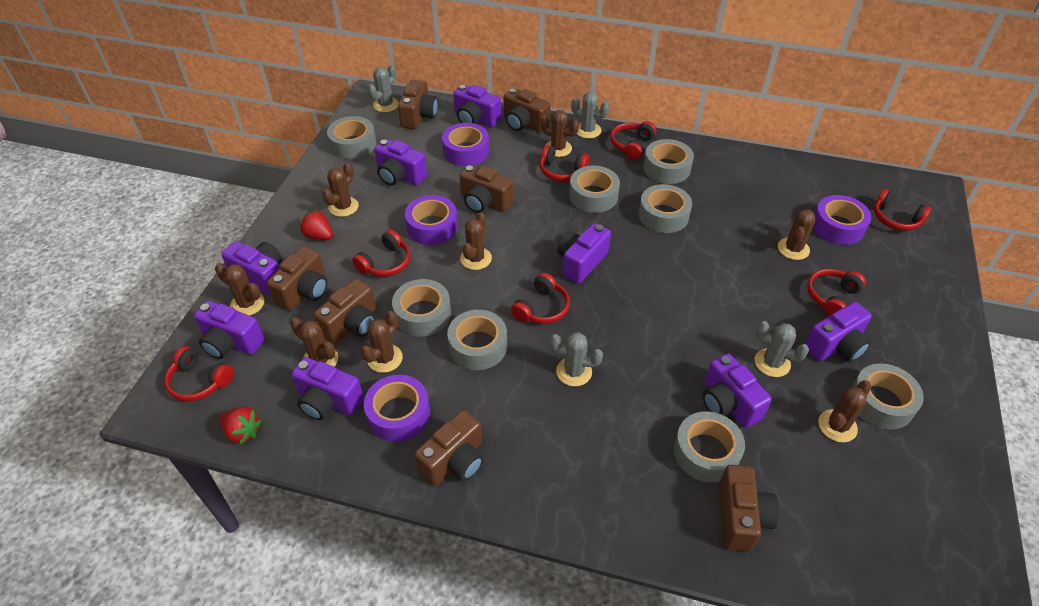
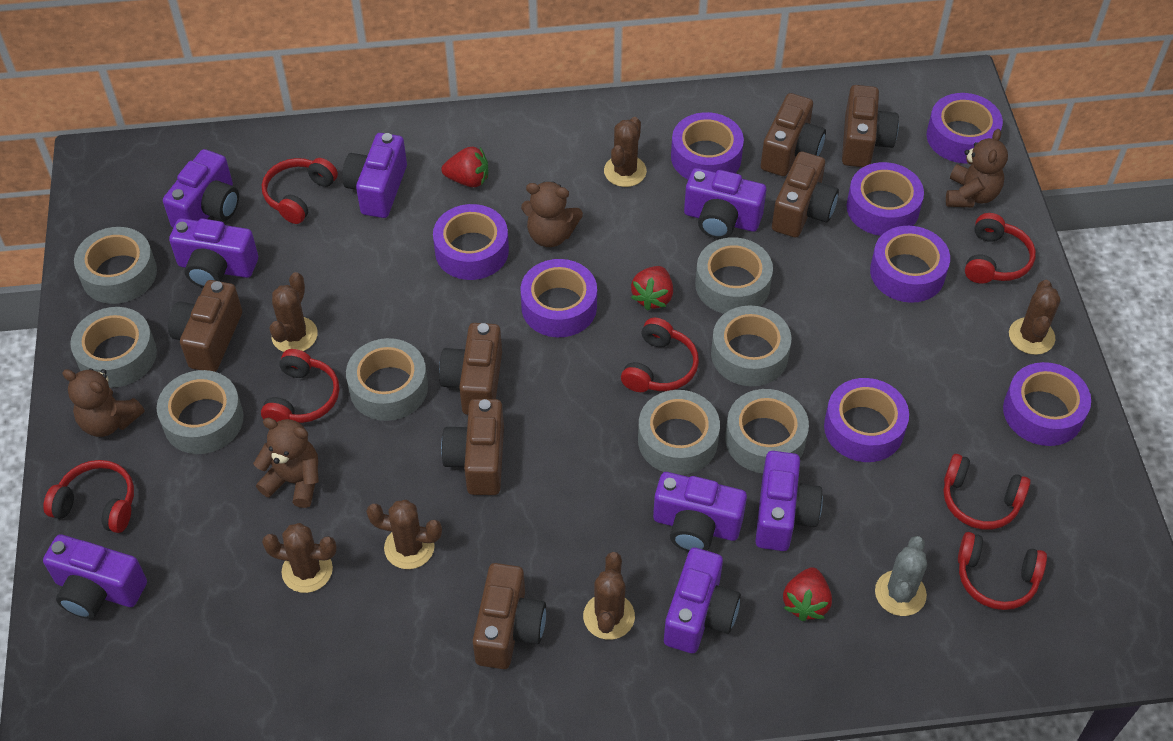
brown cactus: [215,263,264,316] [290,317,338,367] [322,163,359,217] [361,311,403,373] [460,212,492,270] [540,110,579,157] [778,209,815,260] [818,380,872,442] = 8 -> [262,523,337,593] [270,272,318,352] [366,499,442,569] [583,552,635,640] [604,117,647,187] [1009,280,1061,355] = 6
brown teddy bear: none = 0 -> [62,368,145,437] [253,418,319,508] [521,181,583,247] [946,129,1008,208] = 4
grey cactus: [368,65,399,112] [550,332,603,387] [571,92,609,139] [755,321,809,377] = 4 -> [875,536,927,616] = 1
purple tape: [364,375,430,442] [405,195,458,245] [442,123,489,166] [813,195,871,245] = 4 -> [433,204,509,280] [520,259,597,337] [671,112,744,179] [824,378,909,462] [846,162,924,236] [870,226,950,303] [926,93,1003,163] [1003,362,1091,446] = 8
red strawberry: [220,407,261,445] [300,209,333,240] = 2 -> [441,147,488,187] [631,266,673,311] [783,567,832,621] = 3

